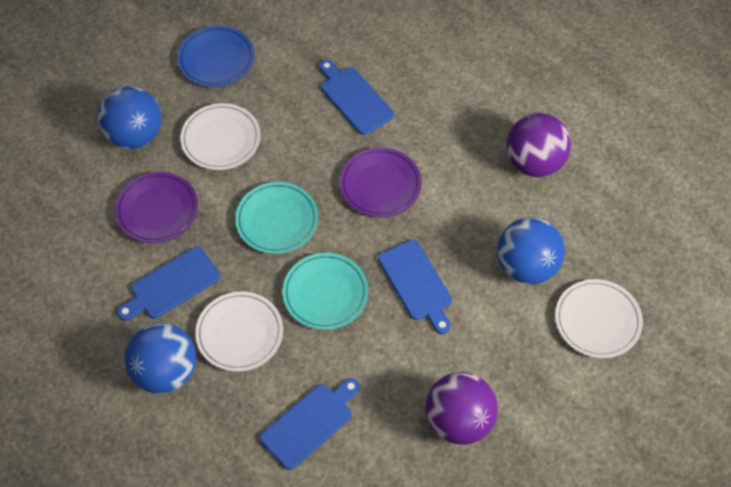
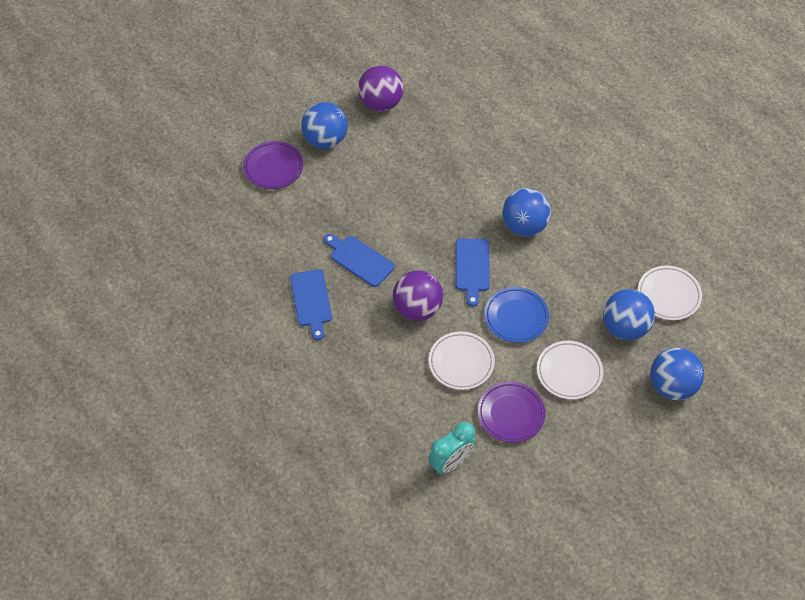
blue ball: [97,86,161,149] [125,323,196,394] [497,217,565,284] = 3 -> [301,102,348,149] [502,188,551,237] [603,289,655,340] [650,348,704,400] = 4
blue cutting board: [117,247,220,321] [260,378,360,470] [320,60,394,135] [378,240,452,334] = 4 -> [290,269,332,340] [324,234,395,287] [456,238,490,307] = 3
turquoise clock: none = 0 -> [428,422,476,475] = 1
turquoise plate: [235,182,319,254] [282,253,368,330] = 2 -> none = 0

